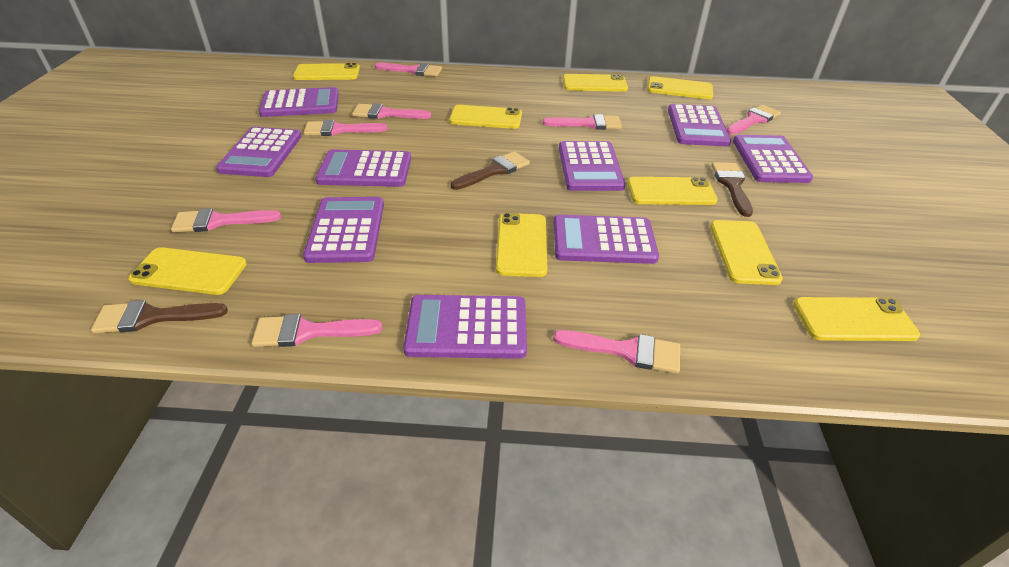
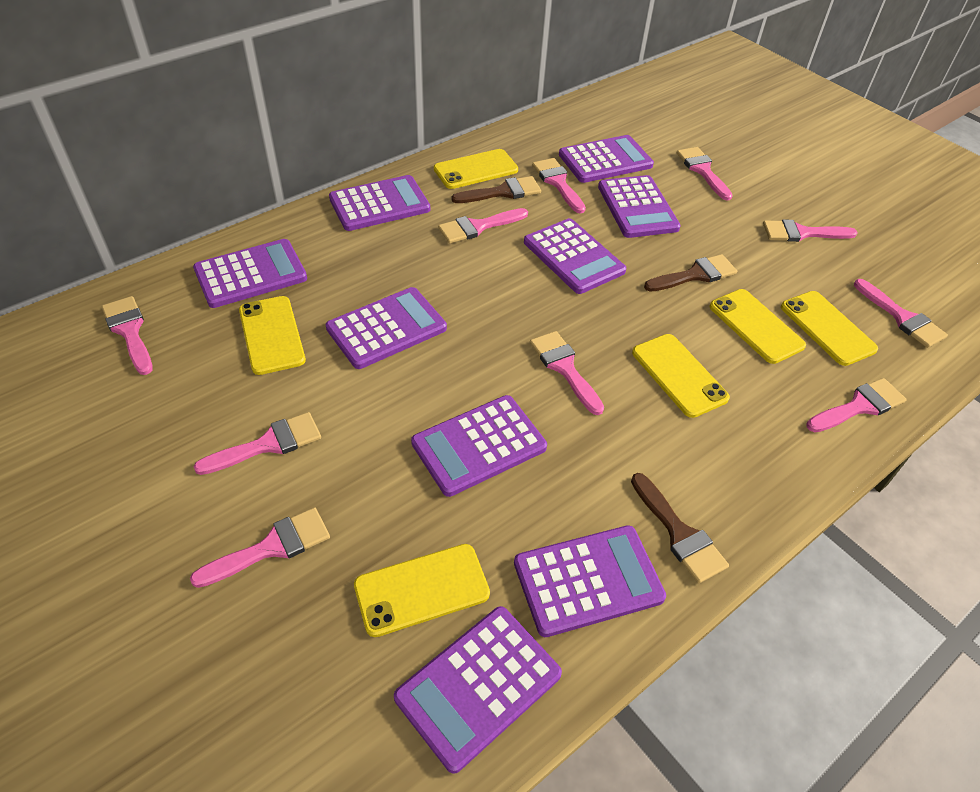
pink brush: [171,208,281,233] [251,314,382,347] [304,120,388,136] [352,103,431,119] [375,63,442,77] [543,114,622,130] [553,330,680,373] [726,105,781,135] = 8 -> [102,296,153,375] [190,507,330,588] [193,412,321,475] [438,208,528,243] [530,331,604,415] [532,158,586,214] [677,147,733,201] [763,219,857,242] [806,378,907,432] [854,279,948,348] = 10
yellow phone: [128,247,247,295] [293,63,360,80] [449,105,522,129] [496,213,547,277] [563,74,628,92] [627,177,718,205] [647,76,713,99] [710,220,783,285] [793,297,920,341] = 9 -> [239,296,306,375] [354,544,490,637] [434,149,518,189] [632,334,730,418] [709,289,806,364] [781,291,878,366] = 6

